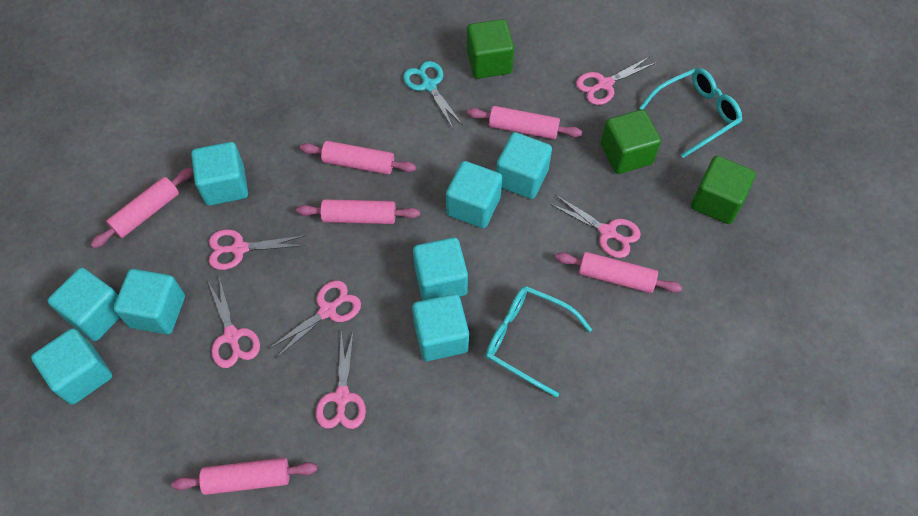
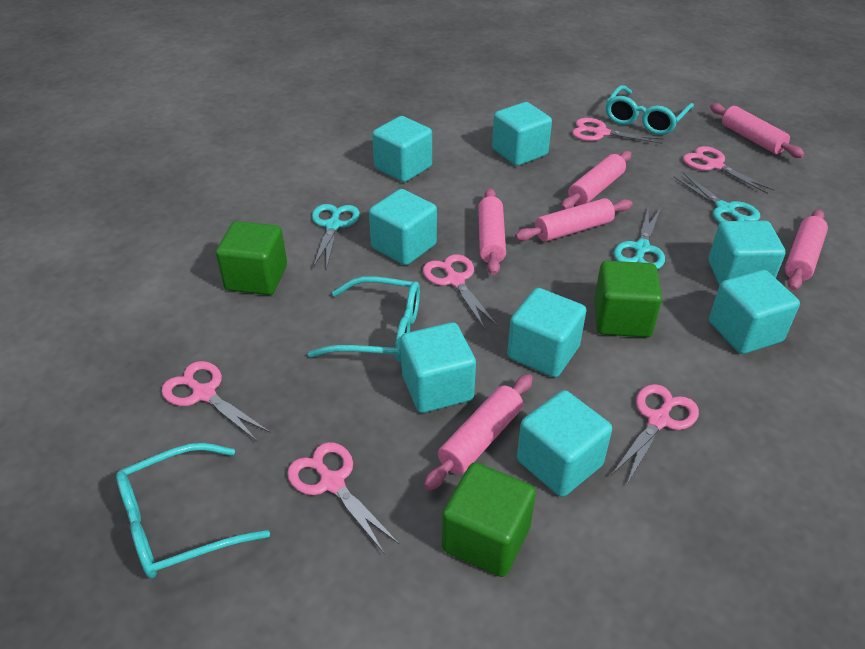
turquoise glasses: [486,286,592,397] [639,68,742,158] = 2 -> [116,443,270,578] [308,276,420,362] [606,85,694,135] = 3
turquoise scissors: [403,61,462,128] = 1 -> [312,204,360,270] [614,208,665,269] [674,172,760,223] = 3

